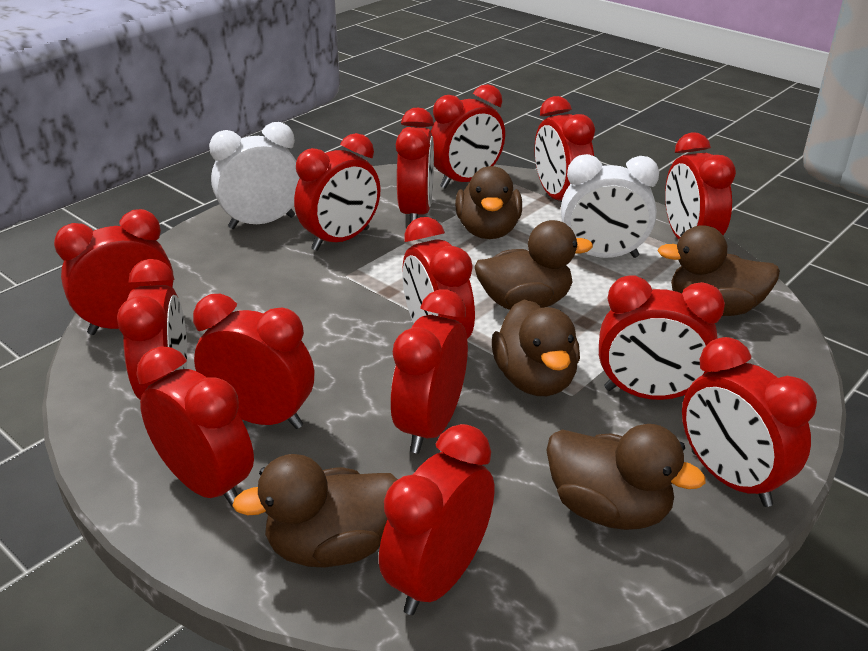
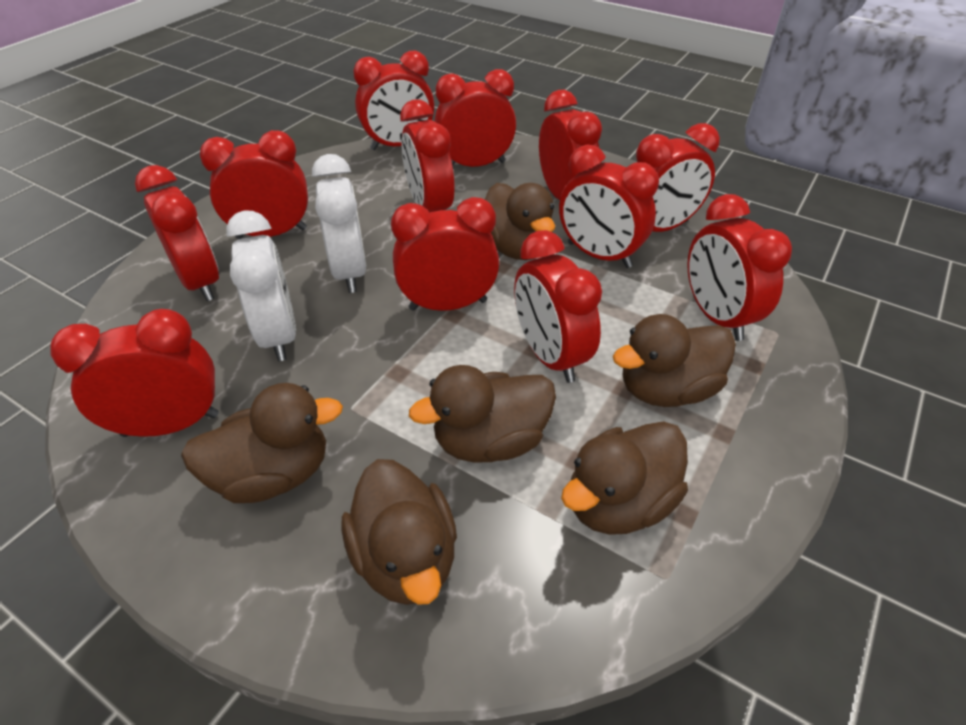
red clock: [54,209,174,335] [117,259,187,400] [136,346,254,508] [193,294,314,429] [294,133,381,251] [379,424,495,615] [391,289,468,453] [396,108,434,223] [402,217,475,339] [431,84,505,189] [535,96,595,201] [599,275,725,400] [665,132,736,240] [682,337,817,507] = 14 -> [51,309,219,437] [135,165,219,301] [200,130,308,239] [353,50,434,150] [391,197,499,311] [400,99,455,213] [435,69,516,167] [514,230,602,383] [539,90,602,200] [559,145,659,268] [636,123,720,232] [687,194,792,341] = 12

